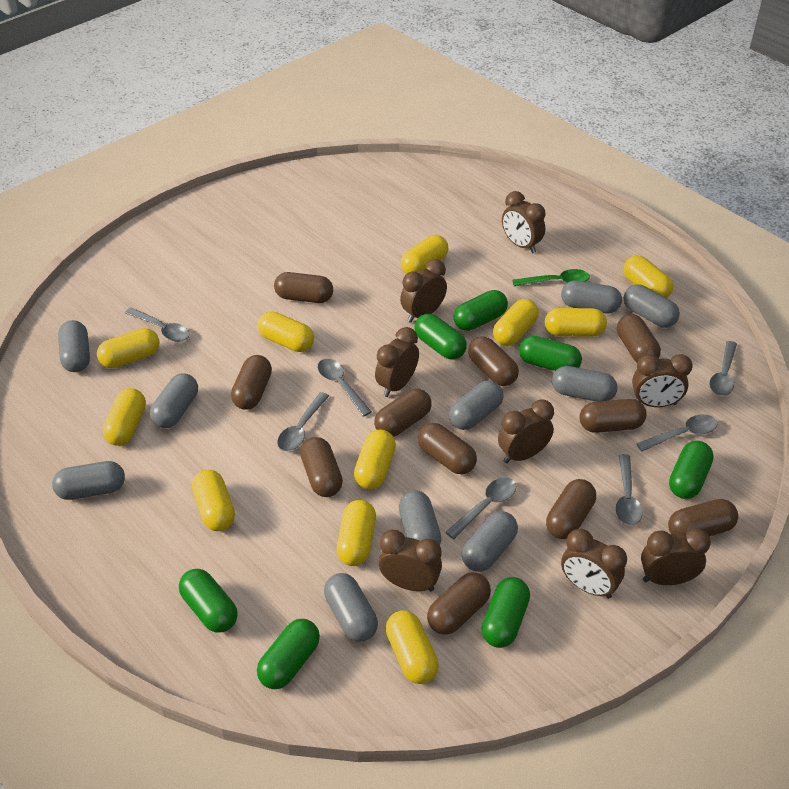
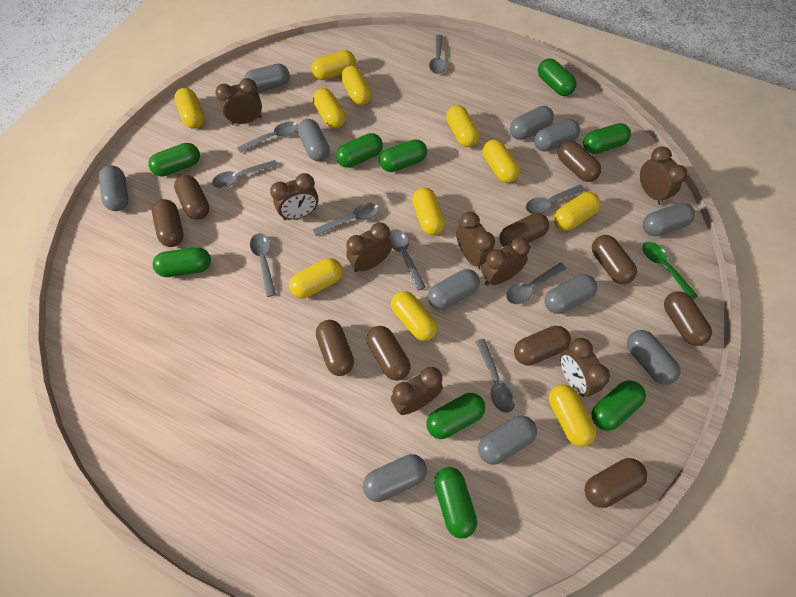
brown capsule: [231,355,272,410] [274,272,333,303] [300,437,343,497] [374,389,432,437] [418,423,477,474] [427,572,491,635] [468,336,519,386] [546,479,596,539] [579,399,647,433] [617,314,661,362] [668,499,738,536] = 11 -> [152,199,184,247] [174,175,209,220] [316,320,354,376] [367,326,411,381] [499,213,549,247] [514,326,571,366] [558,140,601,182] [585,458,647,508] [592,235,637,284] [664,291,712,346] = 10
green capsule: [179,569,238,633] [257,619,320,689] [414,314,467,360] [453,290,508,331] [481,577,530,648] [519,336,582,371] [669,441,714,499] = 7 -> [148,143,200,177] [153,247,211,277] [336,133,383,168] [379,139,427,172] [426,393,485,439] [434,467,477,539] [538,58,577,96] [583,123,631,154] [591,380,646,431] = 9
grey capsule: [52,461,125,500] [58,320,90,372] [150,373,198,428] [324,573,378,642] [399,490,442,545] [449,380,504,430] [462,511,518,572] [552,366,617,402] [561,280,622,314] [623,284,680,328] = 10 -> [99,165,128,211] [243,64,290,93] [297,119,330,161] [363,454,427,502] [428,269,480,310] [478,415,537,465] [510,106,554,140] [534,119,580,152] [544,274,597,314] [627,330,681,385] [643,203,695,236] = 11
grey spoon: [125,308,190,342] [277,392,329,451] [317,359,372,417] [445,477,516,539] [616,454,643,525] [636,414,718,452] [709,341,737,396] = 7 -> [212,160,278,188] [237,121,298,153] [250,233,276,297] [313,203,379,236] [389,229,426,291] [429,34,446,74] [476,339,515,413] [506,263,566,304] [526,185,585,214] = 9

